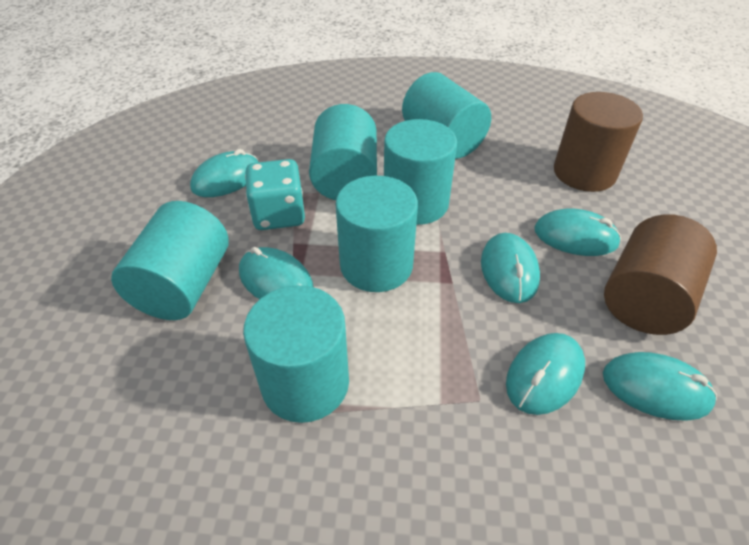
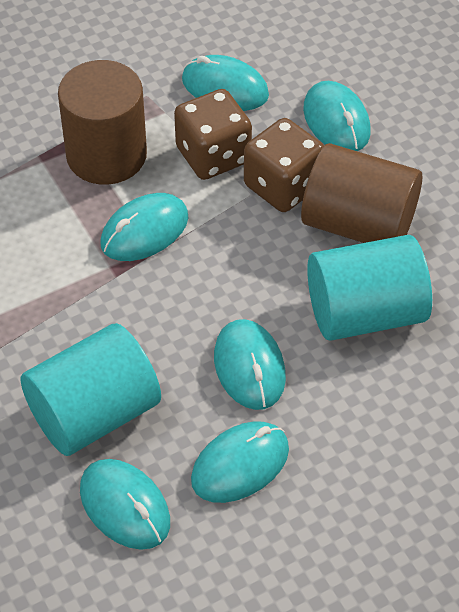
brown dice: none = 0 -> [174,89,252,180] [244,118,324,212] = 2
turquoise cylinder: [111,201,229,320] [243,285,349,423] [309,104,377,200] [336,176,418,292] [384,119,457,225] [402,72,491,159] = 6 -> [21,323,161,456] [307,235,432,341] = 2
turquoise dice: [245,159,305,230] = 1 -> none = 0

